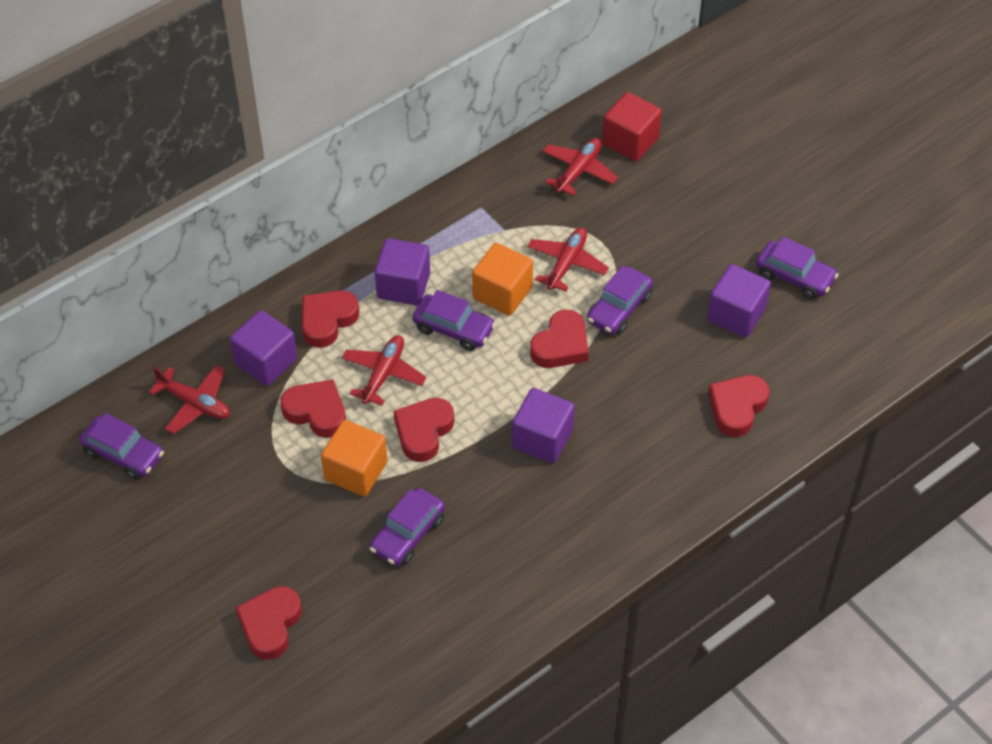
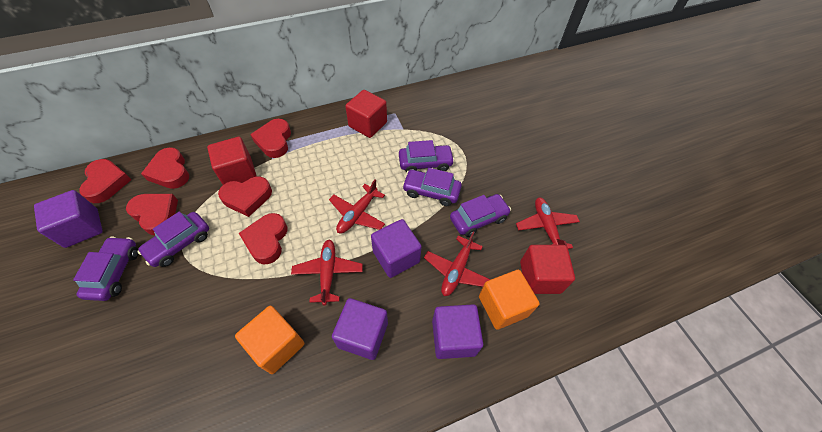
red cube: [602,92,662,161] = 1 -> [207,137,257,185] [345,90,387,138] [520,245,575,294] = 3

